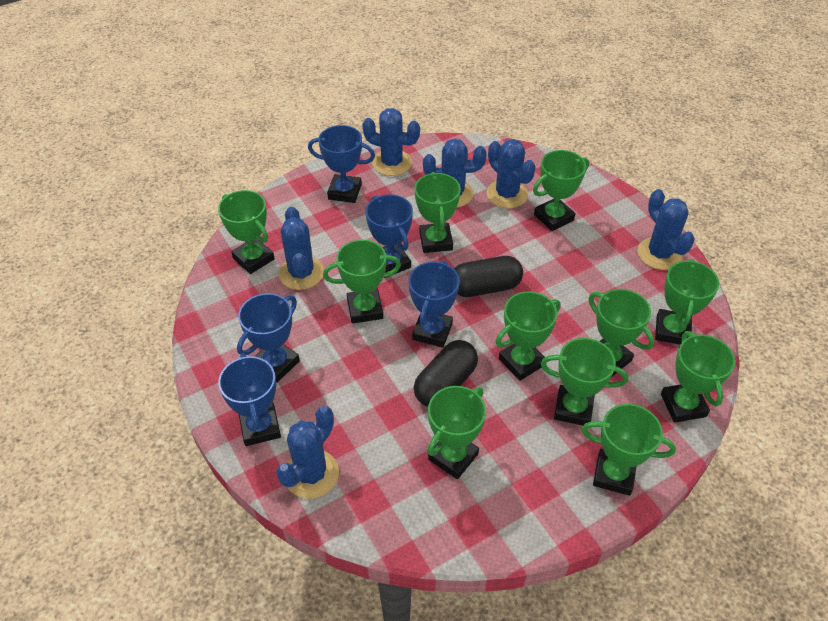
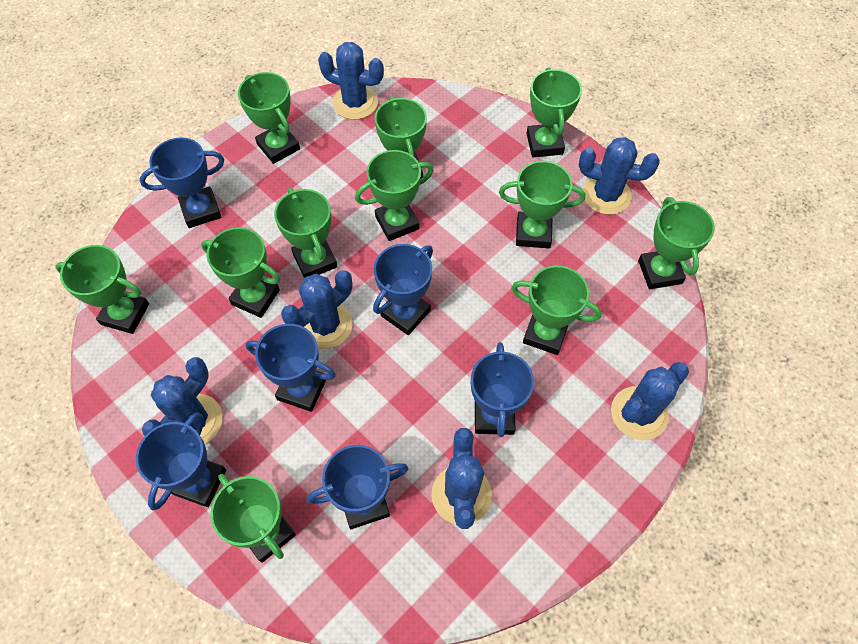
black capsule: [414,340,478,407] [454,256,523,297] = 2 -> none = 0
blue trophy: [218,353,281,446] [237,293,300,383] [308,125,375,203] [365,194,413,278] [409,260,460,348] = 5 -> [136,413,226,511] [140,137,224,228] [246,324,336,412] [307,445,409,529] [373,244,433,335] [471,342,534,437] = 6

